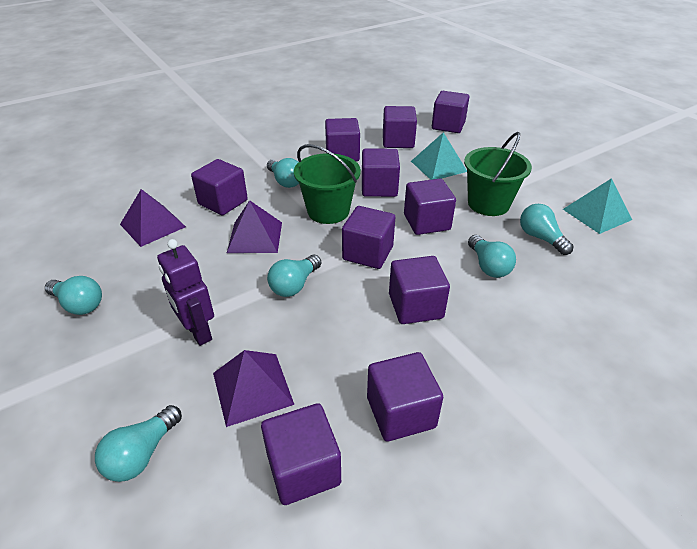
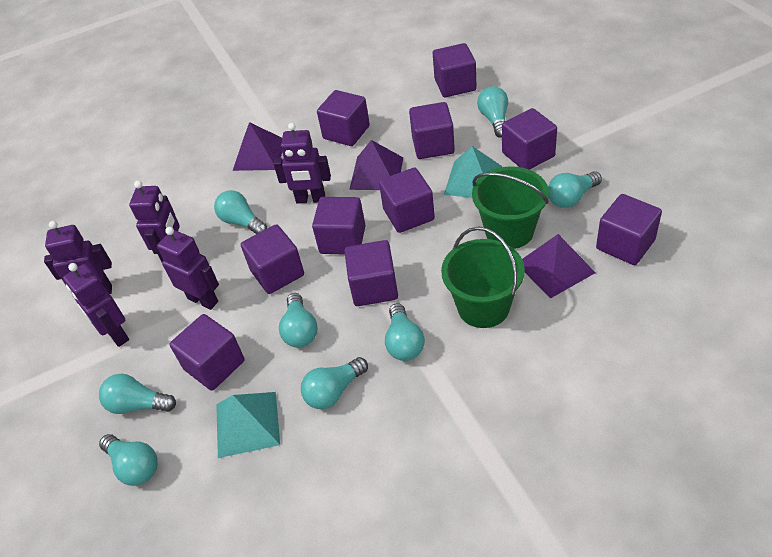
purple robot: [157,239,214,346] = 1 -> [44,221,112,294] [63,263,129,347] [129,181,180,262] [157,227,219,310] [273,123,331,204] = 5
turquoise light bulb: [45,276,102,315] [95,405,182,482] [267,158,299,188] [267,255,321,297] [468,235,516,278] [520,204,574,255] = 6 -> [99,374,176,414] [99,434,158,486] [214,190,267,234] [279,293,318,348] [301,357,368,409] [385,303,425,361] [477,86,508,138] [548,171,602,208] = 8

